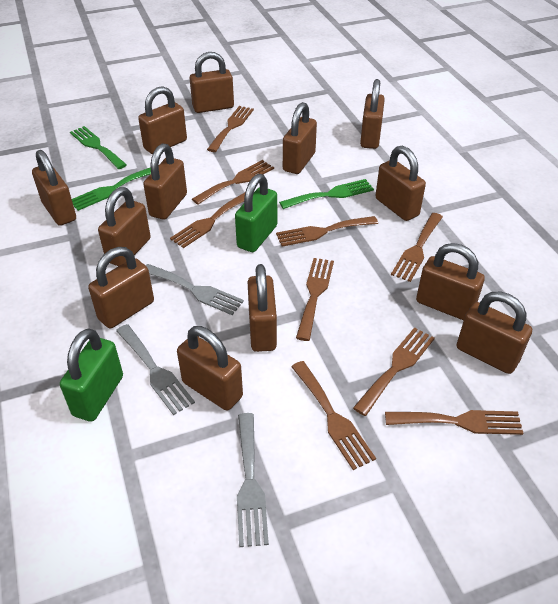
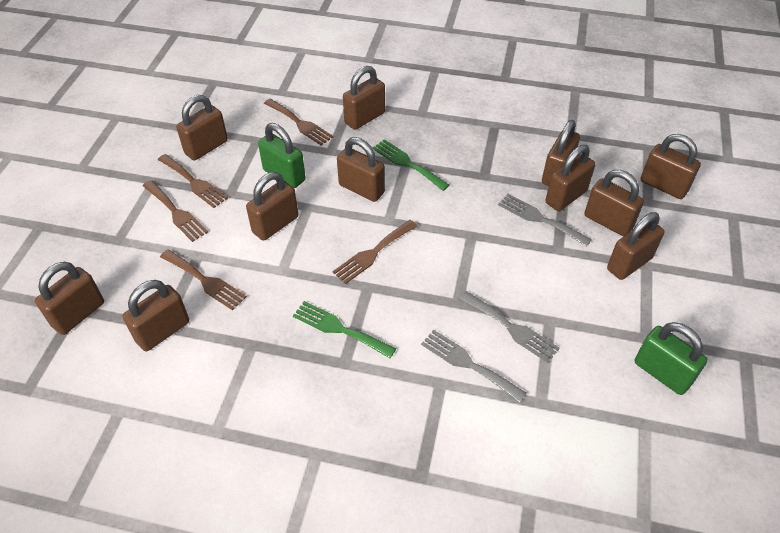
brown fork: [170,193,245,248] [192,160,274,204] [207,106,254,152] [276,216,378,247] [291,361,376,470] [296,258,334,341] [353,327,435,416] [385,410,524,435] [391,213,443,282] = 9 -> [143,180,208,242] [158,154,228,208] [160,249,247,310] [264,99,333,146] [332,220,417,284] = 5
brown padlock: [32,150,76,226] [88,247,154,329] [98,187,151,266] [138,86,187,154] [143,143,187,220] [177,326,243,411] [189,52,234,113] [248,264,277,352] [283,102,317,174] [360,79,385,149] [375,146,426,221] [416,243,485,321] [457,292,532,374] = 13 -> [35,262,104,335] [123,280,189,351] [176,95,228,160] [246,172,298,241] [337,137,385,202] [343,66,385,130] [542,120,580,186] [545,145,595,211] [584,170,644,236] [607,212,665,280] [641,134,701,199] = 11
green fork: [70,126,127,169] [72,167,151,211] [279,179,374,209] = 3 -> [293,301,396,358] [372,139,449,191] = 2

